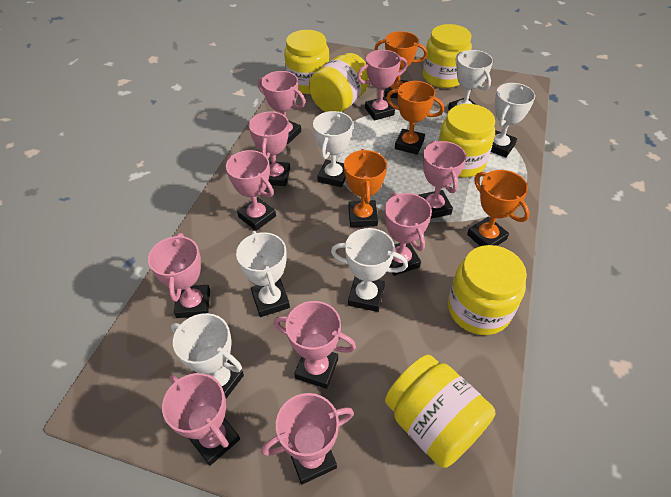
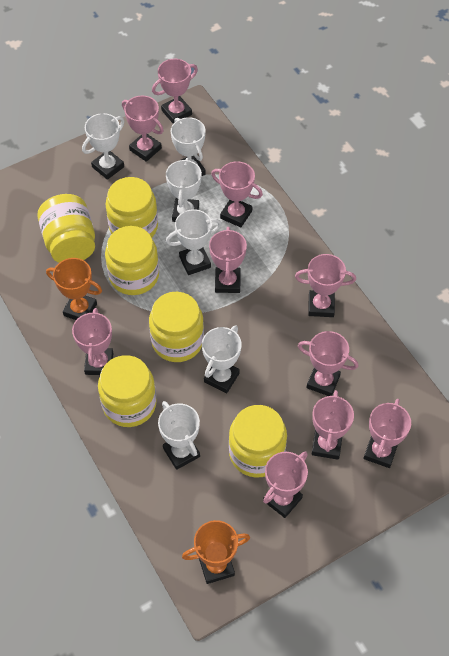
orange trophy: [344,149,387,227] [374,31,427,99] [386,81,444,155] [467,170,530,246] = 4 -> [46,258,102,320] [182,520,250,584] = 2

